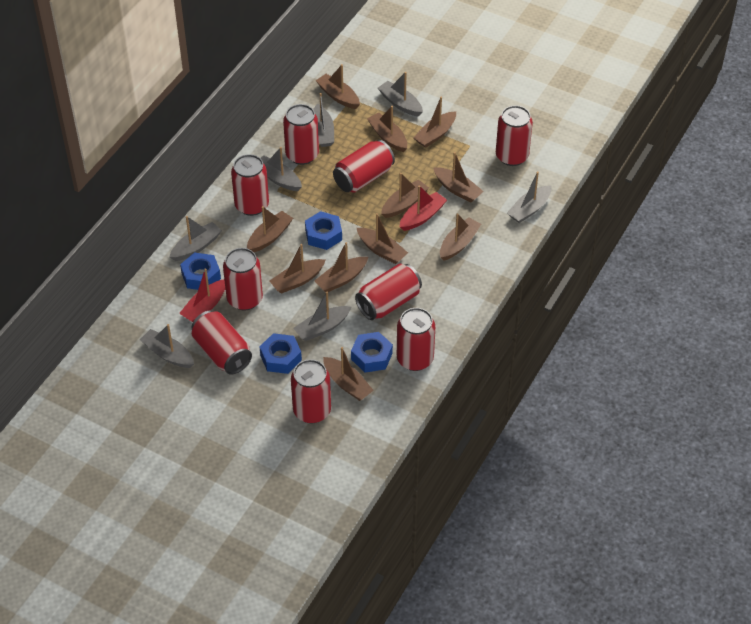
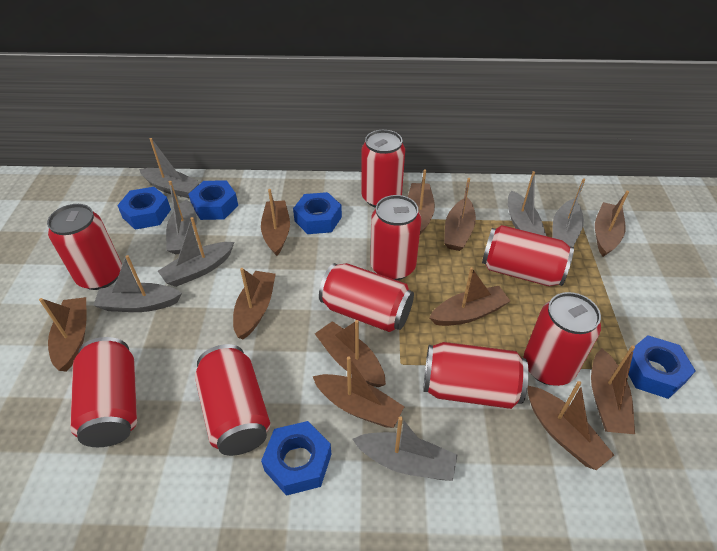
blue nut: [180,253,221,290] [259,333,302,374] [305,211,342,250] [351,332,393,373] = 4 -> [117,187,171,230] [188,180,238,220] [261,421,331,496] [293,192,342,234] [628,335,696,399] = 5
red boat: [179,269,225,322] [400,185,447,231] = 2 -> none = 0

